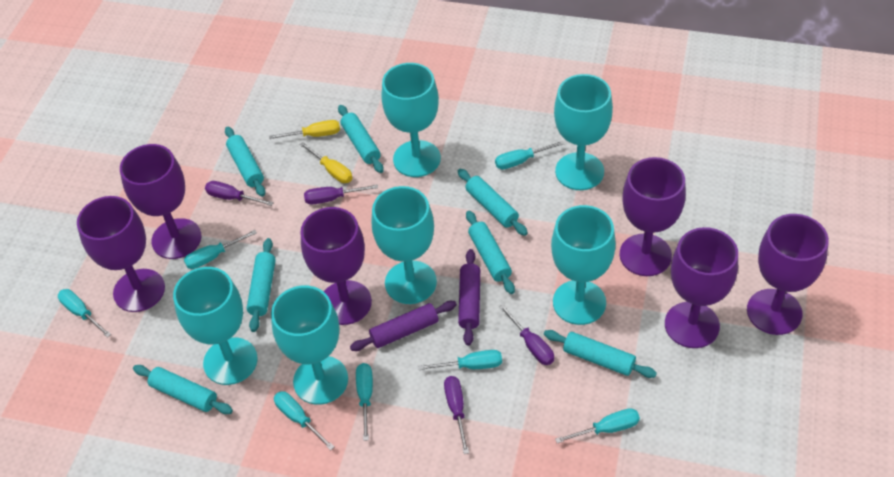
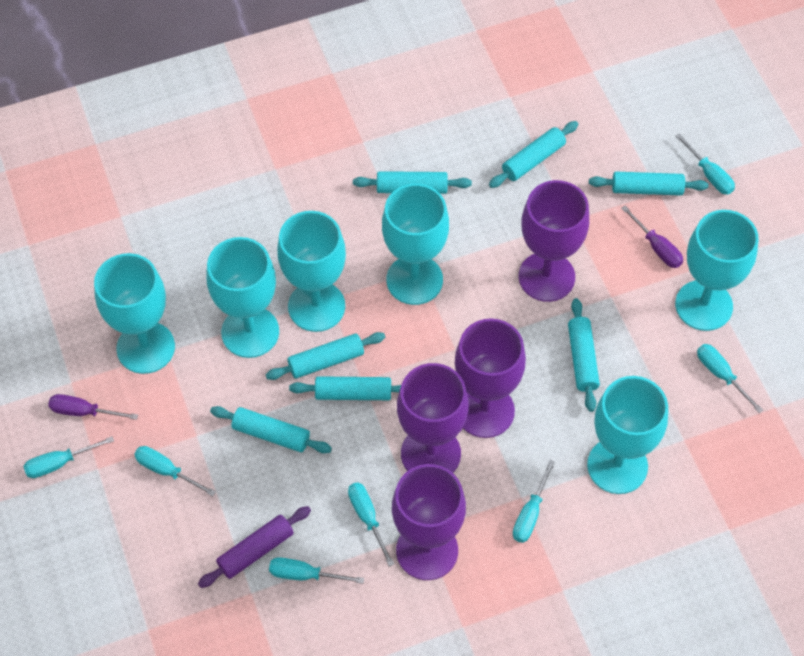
purple goblet: [77,196,165,312] [120,144,202,259] [301,207,372,325] [619,157,686,276] [665,227,738,348] [747,214,829,335] = 6 -> [392,464,466,580] [397,363,469,473] [455,318,526,438] [519,180,589,302] = 4
purple rolling pin: [350,301,457,351] [458,249,480,346] = 2 -> [198,506,311,588] = 1
purple screwdriver: [205,181,274,206] [304,184,378,204] [444,376,469,454] [499,305,554,365] = 4 -> [48,394,138,420] [621,206,683,268] = 2
yellow screwdriver: [269,120,340,139] [299,142,353,183] = 2 -> none = 0

